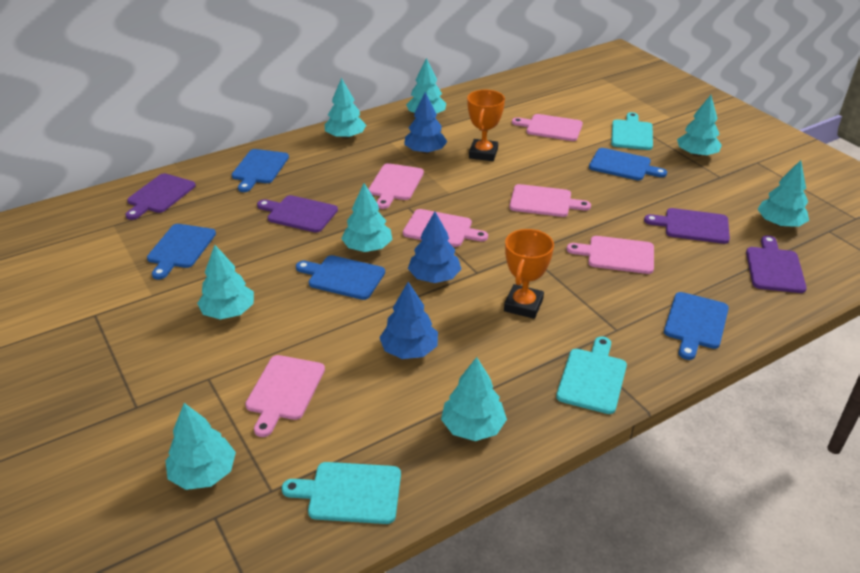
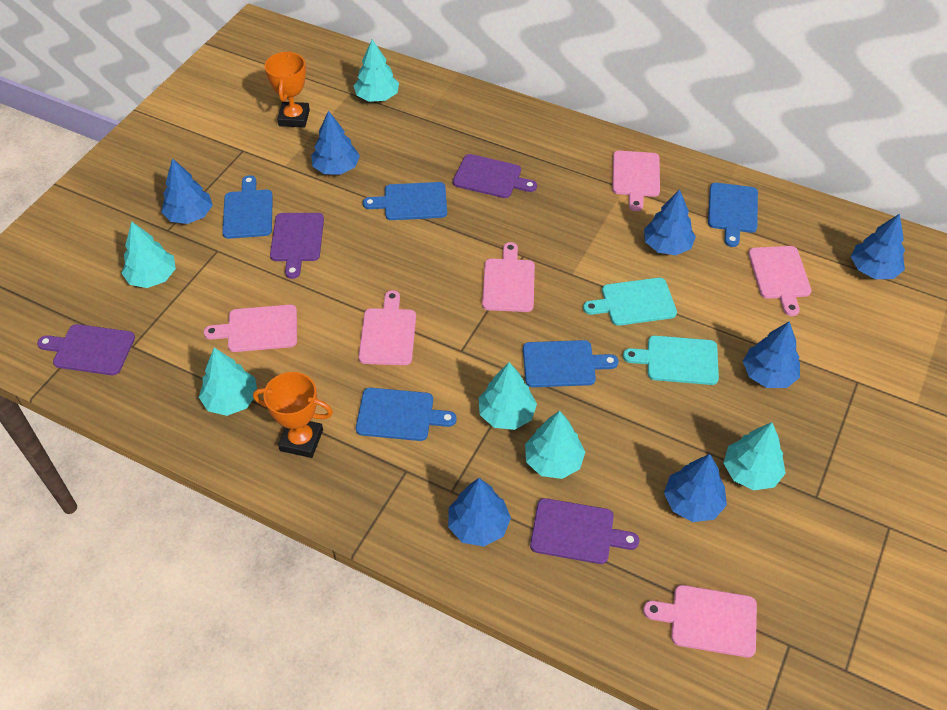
blue tree: [379,282,438,359] [404,92,447,154] [408,212,461,283] = 3 -> [161,158,213,224] [311,111,360,175] [448,478,511,546] [644,189,696,255] [664,454,727,522] [743,321,800,388] [851,214,905,279] = 7
turquoise cutting board: [282,462,401,524] [556,336,627,414] [611,112,653,150] = 3 -> [583,278,677,326] [623,336,719,385] = 2
turquoise tree: [165,403,236,490] [197,245,254,320] [325,78,366,139] [341,183,392,252] [406,58,446,114] [441,357,507,441] [677,95,722,157] [757,160,809,227] = 8 -> [122,221,176,288] [199,348,257,416] [354,39,399,102] [479,362,537,430] [525,411,585,479] [724,422,786,490] = 6

